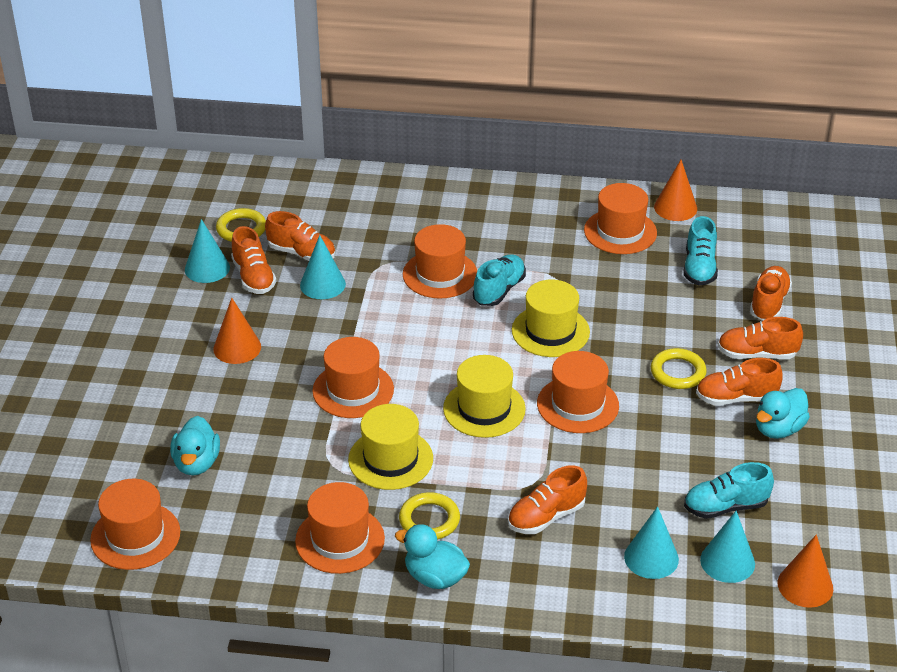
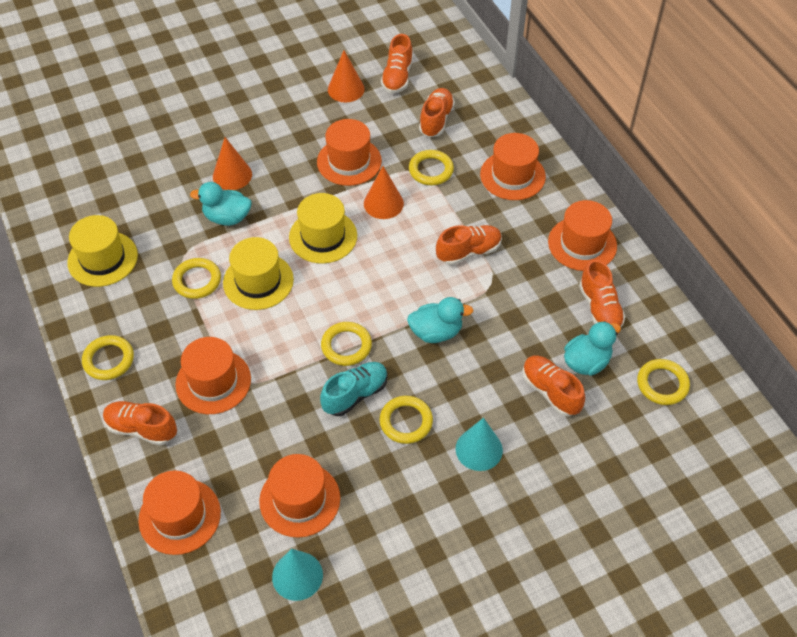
turquoise cone: [185,219,230,283] [300,235,346,299] [624,507,679,579] [700,511,755,583] = 4 -> [272,549,323,601] [456,418,503,471] = 2
turquoise shoe: [473,254,526,306] [683,216,718,286] [684,462,774,519] = 3 -> [320,362,388,416] = 1
yellow ring: [216,208,266,242] [399,492,460,540] [651,348,707,389] = 3 -> [82,335,134,380] [172,258,221,299] [321,322,372,366] [379,396,433,444] [409,150,454,185] [637,359,690,405] = 6

